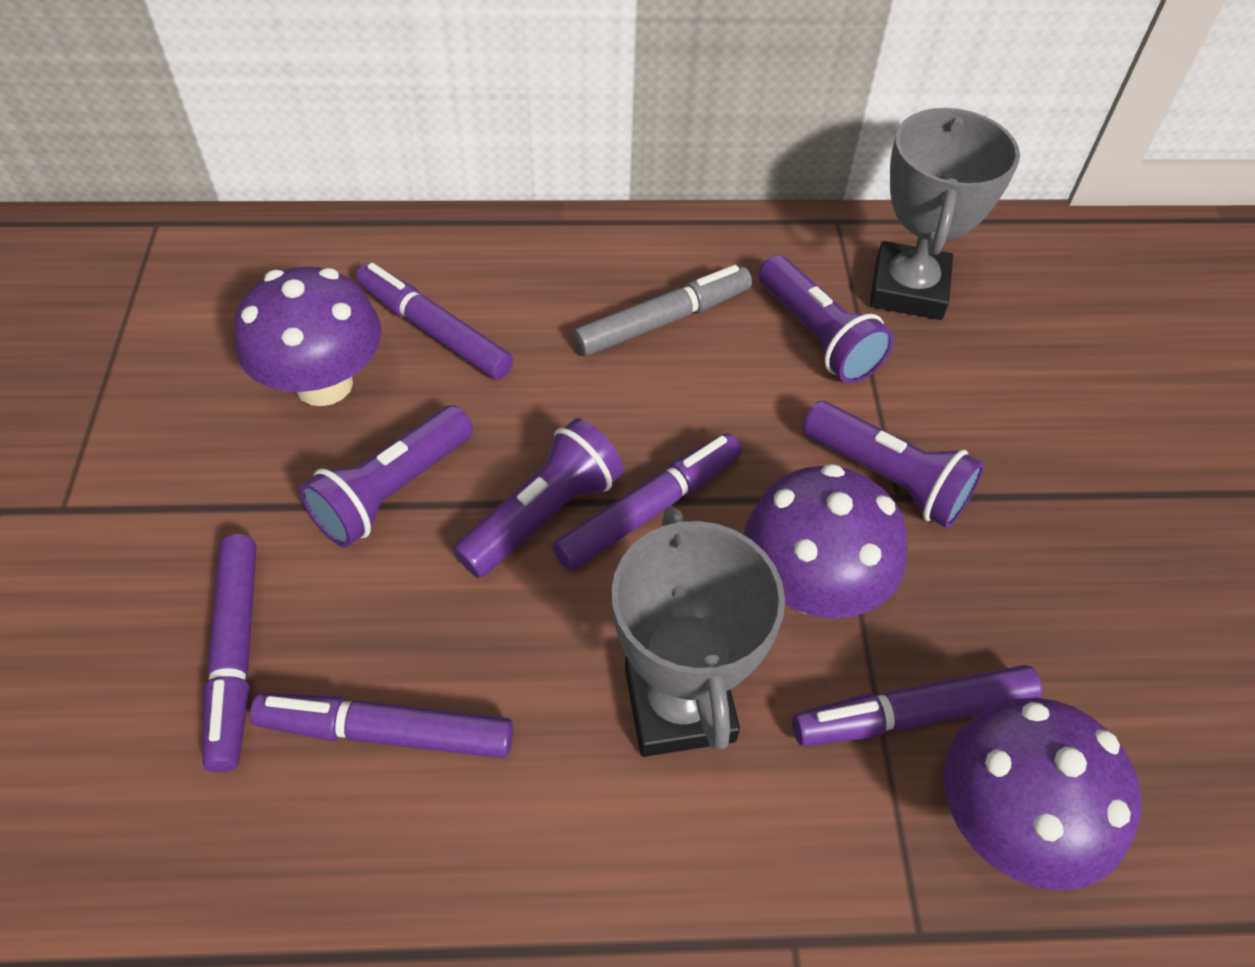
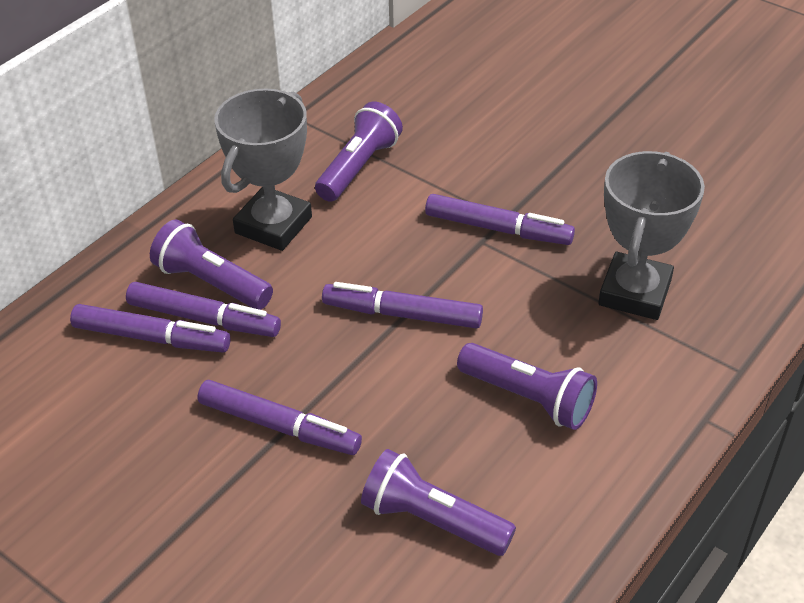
grey marker: [573,265,752,357] = 1 -> none = 0
purple mushroom: [234,267,381,406] [744,464,907,618] [943,698,1142,891] = 3 -> none = 0

